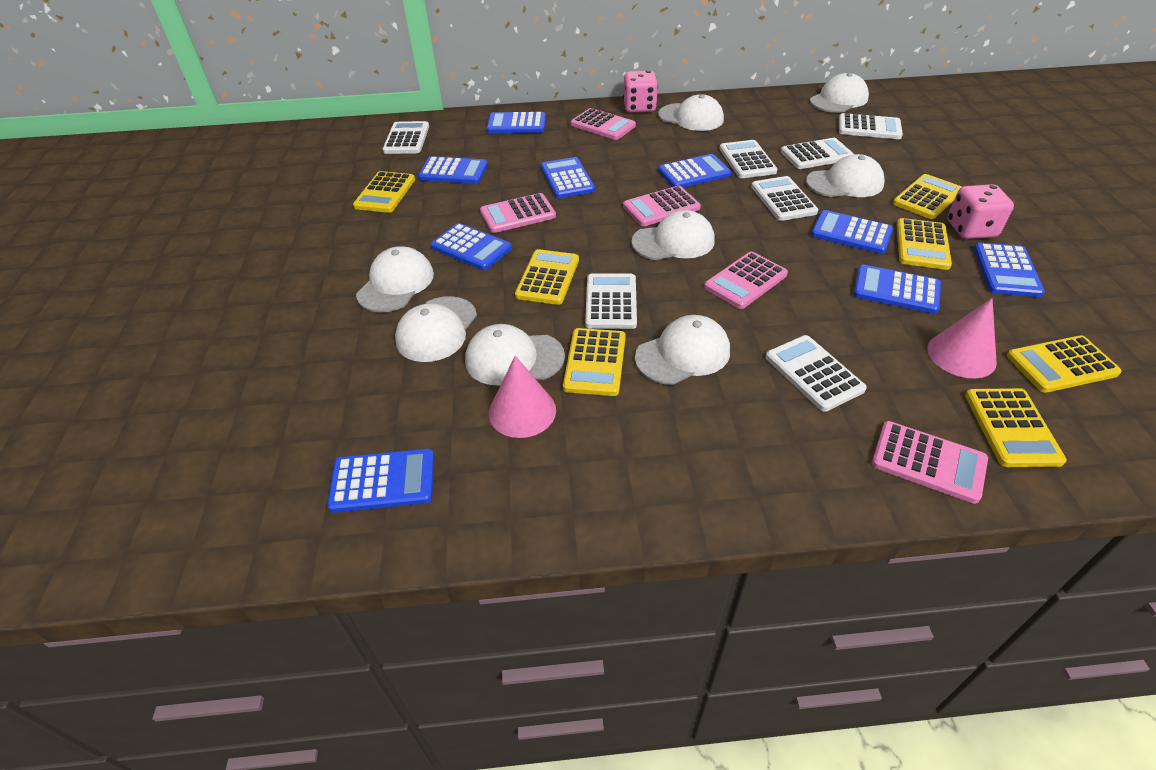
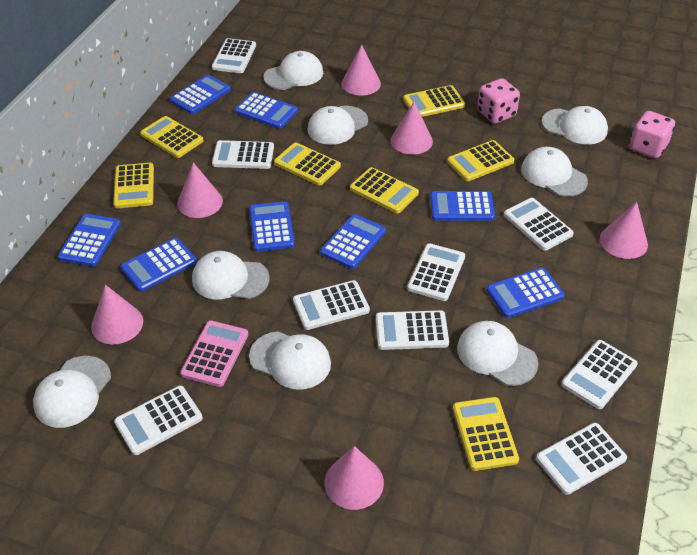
blue calculator: [327,449,434,513] [418,156,488,184] [431,223,512,270] [486,112,546,133] [541,157,595,198] [658,154,731,188] [811,210,893,254] [853,265,941,314] [974,243,1045,297] = 9 -> [58,214,121,267] [121,238,197,291] [170,75,231,114] [235,92,298,129] [249,201,295,252] [320,214,386,269] [430,191,495,221] [486,268,565,318] = 8
pink calculator: [480,193,556,233] [571,108,636,140] [623,186,701,226] [704,252,788,309] [872,421,988,504] = 5 -> [180,320,248,387] = 1
pink cone: [489,356,556,438] [927,298,997,378] = 2 -> [91,285,143,344] [177,162,223,218] [325,446,384,510] [342,45,381,96] [391,101,433,155] [600,202,648,259] = 6
white calculator: [383,121,429,154] [585,273,637,329] [719,140,777,178] [751,176,818,221] [766,335,867,412] [781,138,854,169] [839,113,903,139] = 7 -> [114,385,203,455] [212,38,256,73] [212,140,274,169] [293,280,370,330] [376,310,449,350] [407,243,465,301] [504,198,574,251] [536,423,627,495] [562,340,638,409] = 9

